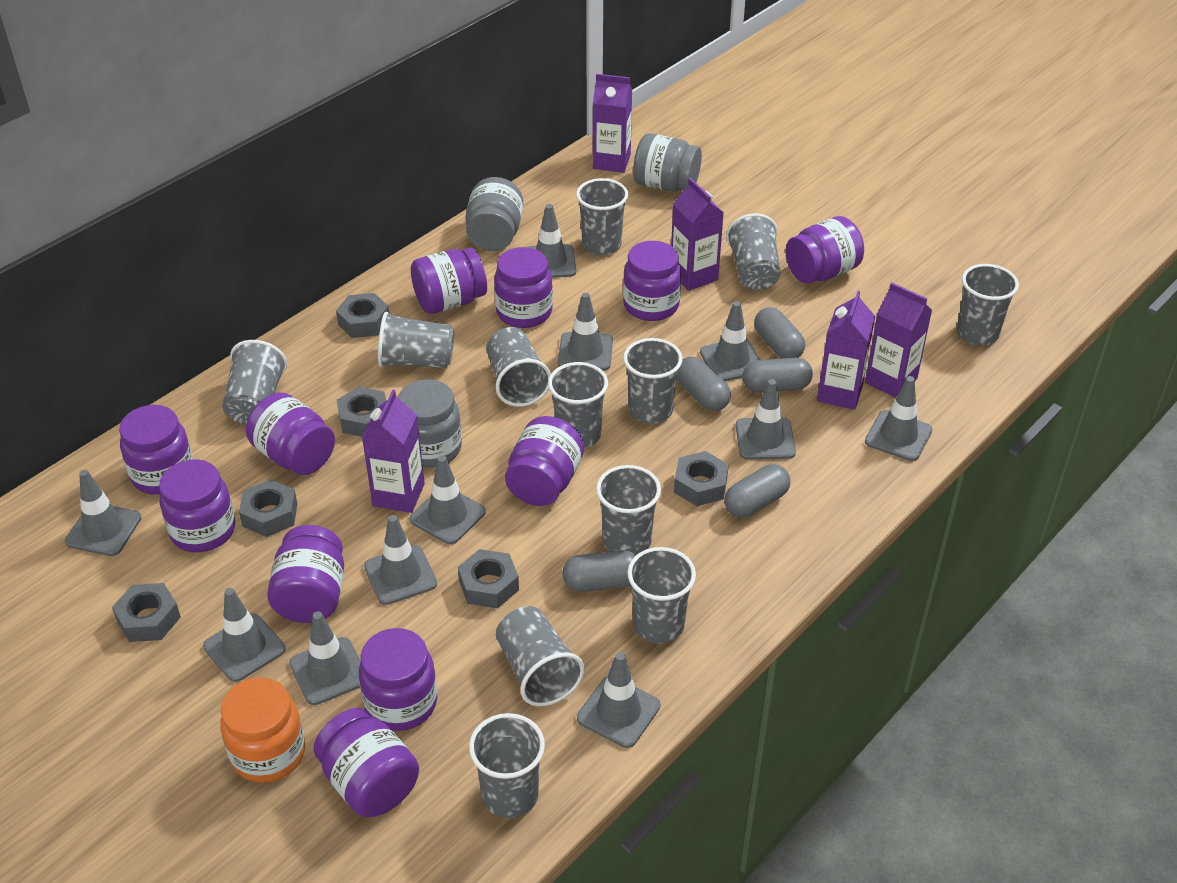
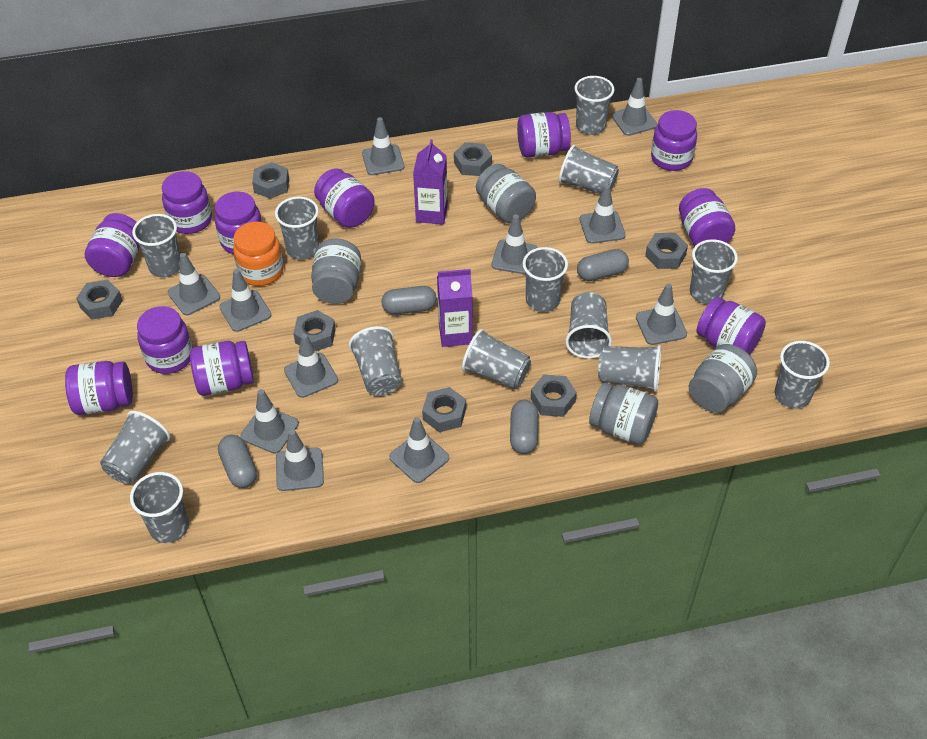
grey capsule: [563,550,636,592] [677,357,731,411] [724,464,790,518] [743,358,813,393] [754,307,805,359] = 5 -> [218,435,257,488] [382,286,437,315] [510,400,538,454] [577,249,629,281] = 4
grey cup: [222,340,287,424] [378,312,454,368] [469,713,545,818] [486,327,551,407] [496,606,584,706] [548,362,608,448] [576,178,628,255] [596,465,661,555] [623,338,683,424] [627,547,696,644] [726,213,781,290] [957,264,1019,345] = 12 -> [100,411,171,484] [130,472,189,543] [132,214,180,277] [275,196,319,260] [349,326,402,396] [462,329,531,389] [522,247,568,312] [559,145,619,194] [565,292,612,359] [575,76,614,135] [598,345,661,392] [690,239,738,304] [775,341,830,409] = 13
grey jar: [398,379,462,468] [465,177,523,251] [633,133,702,192] = 3 -> [311,239,361,304] [476,164,536,223] [589,382,658,445] [689,344,757,413] = 4
grey nut: [112,583,181,642] [239,479,297,537] [336,293,389,338] [337,387,386,437] [458,549,519,608] [674,451,729,506] = 6 -> [76,279,123,320] [252,162,289,199] [293,310,336,351] [422,387,466,432] [454,142,492,176] [531,375,577,417] [645,233,688,269] = 7
purple carton: [362,390,425,513] [593,74,632,173] [671,178,724,291] [817,291,875,410] [865,282,932,398] = 5 -> [413,139,448,225] [437,269,473,347] = 2

